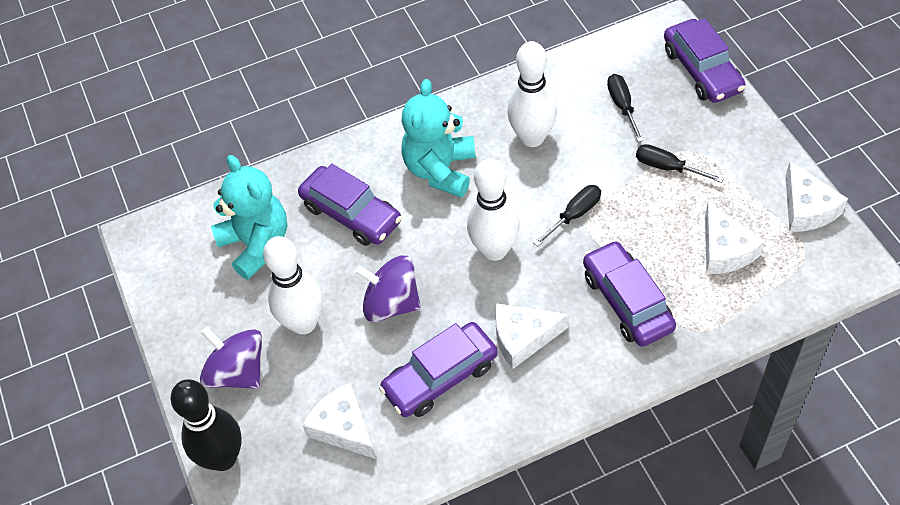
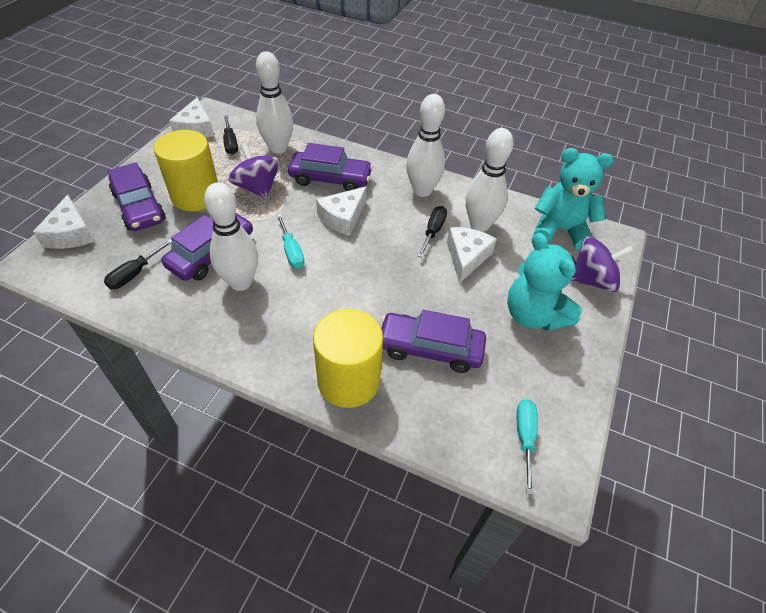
black bowling pin: [170,379,242,471] = 1 -> none = 0
turquoise screwdriver: none = 0 -> [276,214,305,269] [516,399,538,495] = 2
white bowling pin: [263,236,323,335] [467,158,520,261] [507,41,557,147] = 3 -> [204,183,258,291] [256,51,293,154] [406,94,445,197] [466,128,514,232] = 4
yellow cylinder: none = 0 -> [154,130,218,211] [313,309,383,408] = 2

